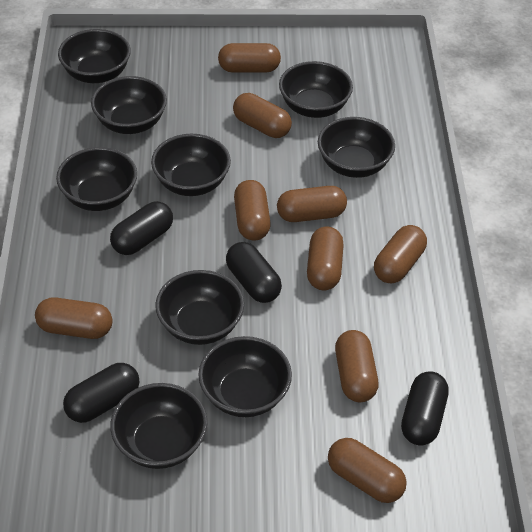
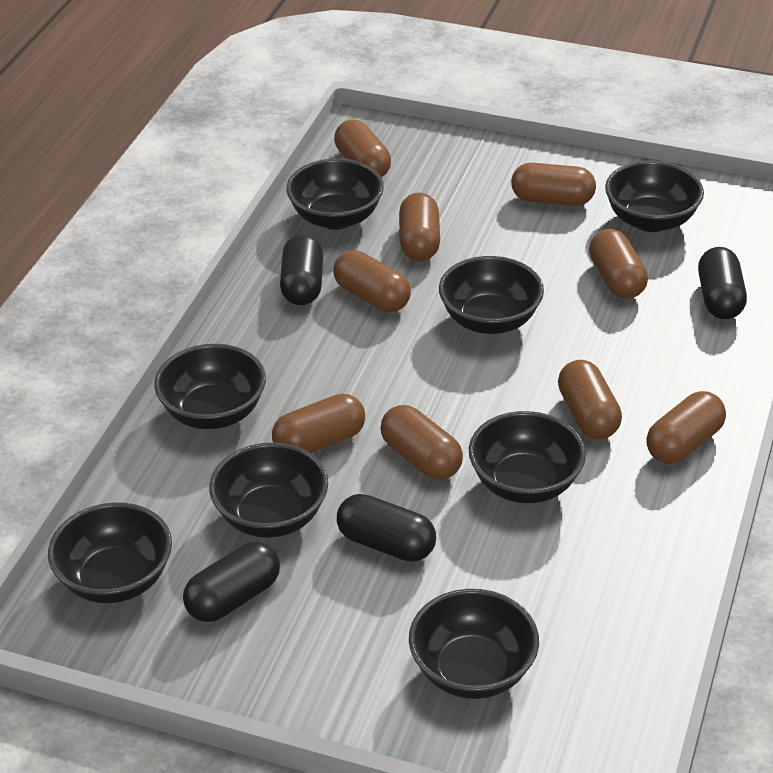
black bowl: [56,147,137,211] [58,29,131,83] [91,76,167,134] [110,383,207,469] [151,134,231,196] [155,270,244,345] [198,336,292,417] [279,61,353,118] [318,117,395,178] = 9 -> [48,502,172,603] [154,344,266,429] [209,442,328,538] [286,158,384,230] [409,589,539,699] [439,256,544,334] [469,411,586,503] [605,161,704,232] = 8

